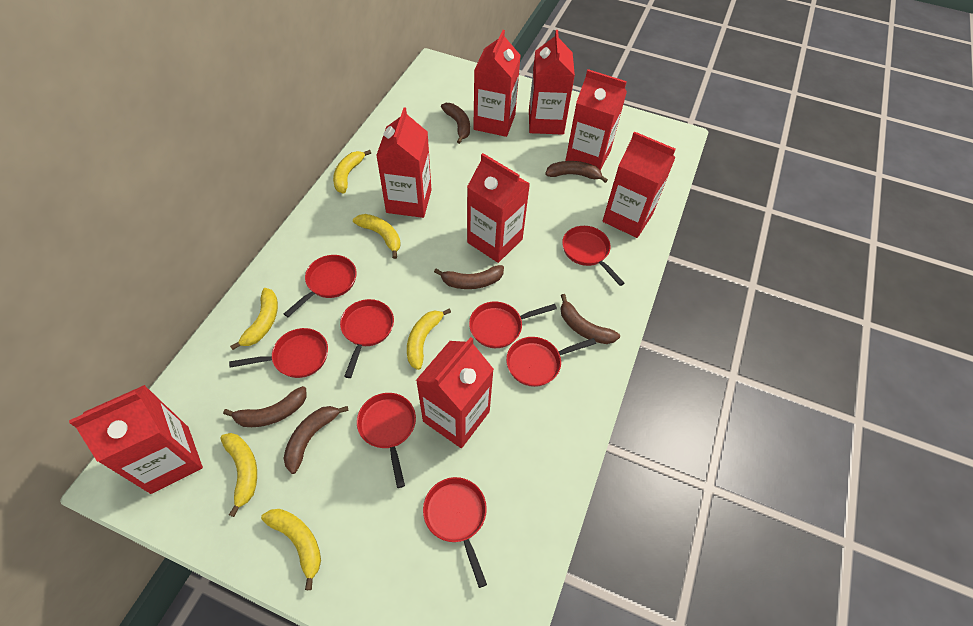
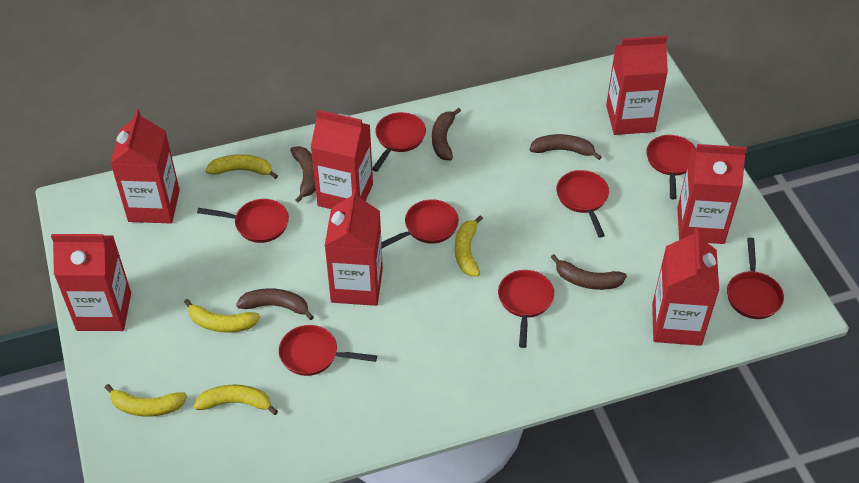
brown banana: [223,386,307,427] [283,406,349,474] [434,265,504,289] [441,103,470,144] [545,161,608,183] [561,294,620,344] = 6 -> [236,288,314,320] [290,146,316,203] [432,108,461,160] [529,134,601,160] [551,254,627,290] = 5
red carton: [69,385,203,494] [376,108,431,218] [416,337,494,448] [467,153,530,263] [473,30,521,137] [529,30,575,135] [565,69,627,170] [603,131,676,238] = 8 -> [51,234,131,331] [110,110,180,223] [311,110,373,209] [325,189,383,306] [606,36,668,135] [652,228,719,346] [677,144,747,244] = 7
yellow banana: [220,433,257,517] [230,288,278,350] [261,509,321,590] [333,150,371,194] [353,214,401,259] [407,308,451,370] = 6 -> [105,384,187,417] [184,299,260,333] [194,385,278,415] [206,154,278,179] [455,215,483,277] = 5

